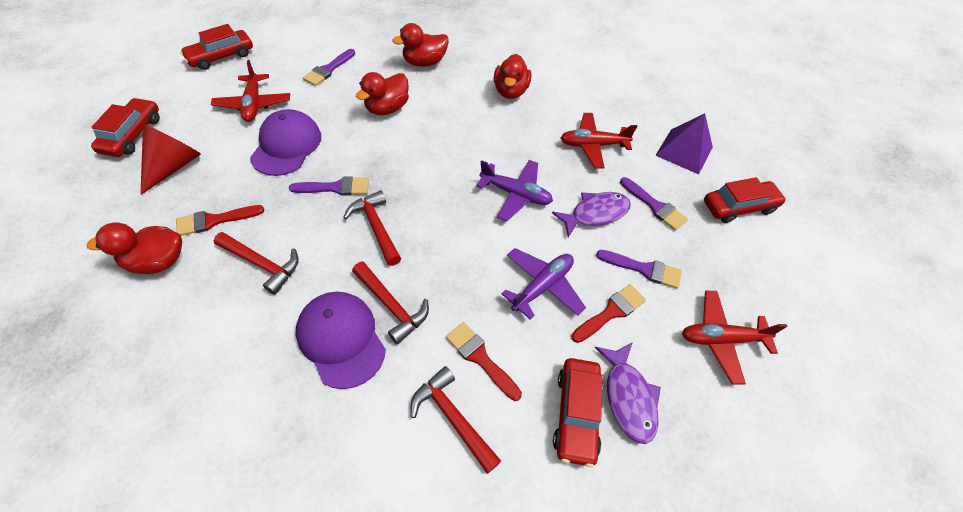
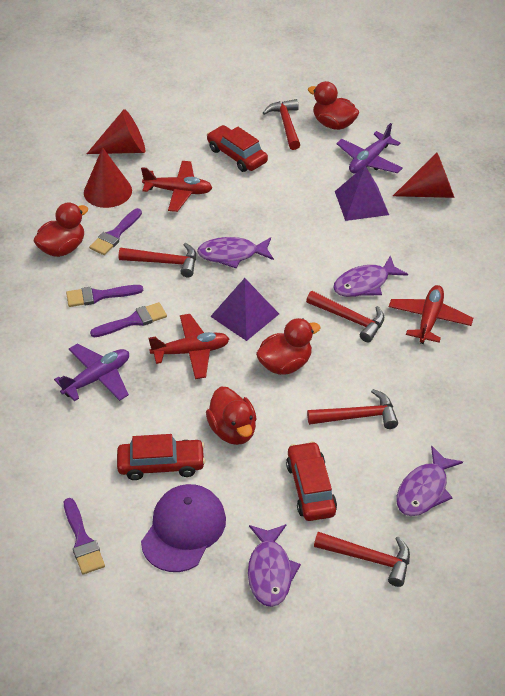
purple cap: [250,109,321,176] [296,292,386,389] = 2 -> [141,484,226,572] = 1
purple fish: [552,192,631,237] [595,342,661,444] = 2 -> [197,237,274,268] [248,524,301,607] [333,256,408,297] [397,445,463,516] = 4
purple pyramid: [655,113,713,174] = 1 -> [210,278,279,341] [335,166,389,221] = 2
red brush: [176,205,264,236] [446,322,522,401] [571,284,646,343] = 3 -> none = 0
red car: [91,98,160,157] [180,24,253,70] [553,358,603,468] [704,177,786,223] = 4 -> [117,434,206,480] [207,125,268,172] [286,441,337,521] = 3
red cone: [140,124,201,195] = 1 -> [84,147,132,208] [87,109,145,154] [393,152,455,198] = 3
red hammer: [214,232,299,295] [343,190,401,266] [352,261,429,344] [411,366,501,474] = 4 -> [119,243,196,277] [263,99,300,150] [306,291,384,342] [307,389,398,429] [314,532,410,587] = 5

